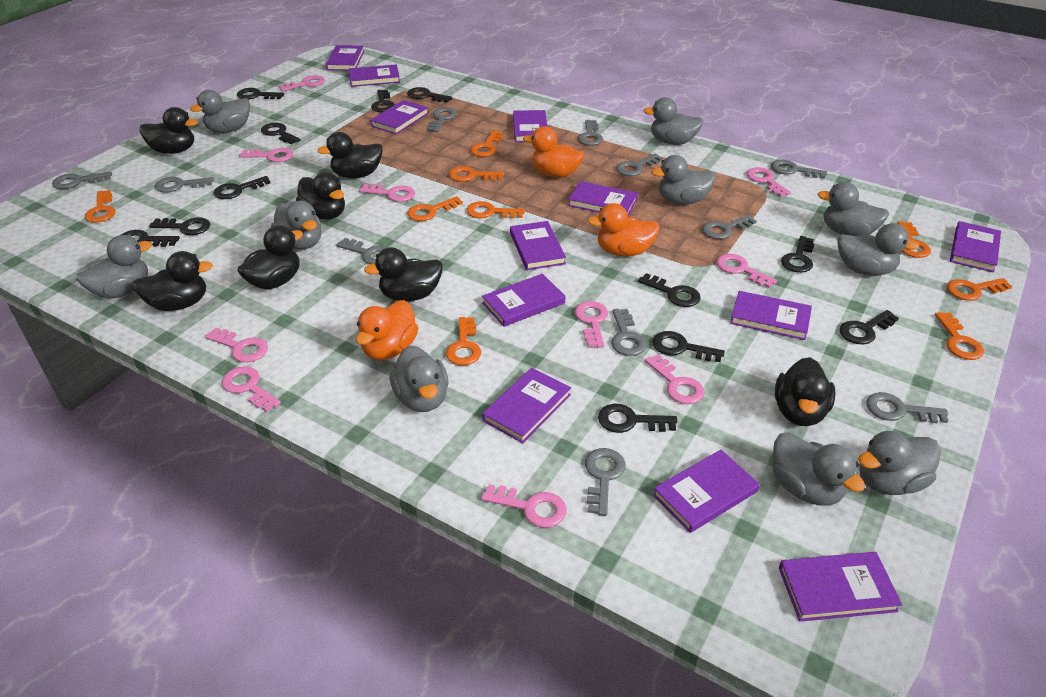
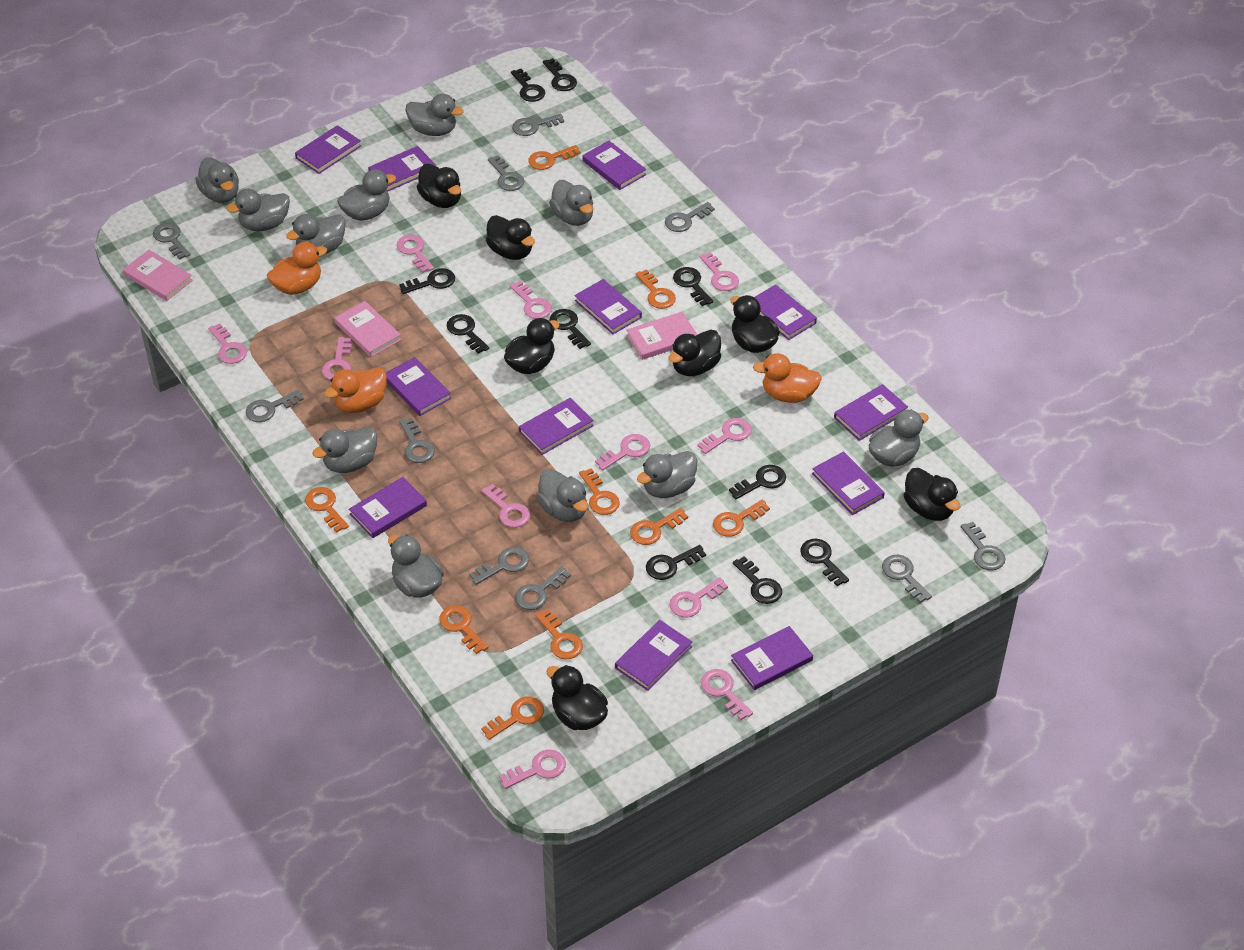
black key: [121,230,180,247] [149,218,210,235] [214,176,270,199] [237,88,284,99] [261,123,301,144] [371,90,395,113] [407,87,452,103] [598,404,677,433] [638,273,701,307] [653,331,725,362] [781,236,814,273] [840,310,899,344] = 12 -> [399,268,455,294] [447,314,489,354] [511,69,545,102] [543,58,577,91] [549,309,591,349] [646,545,706,580] [673,267,713,306] [729,465,786,499] [733,556,782,604] [800,539,849,586] = 10
grey duck: [76,235,152,299] [190,90,250,133] [271,201,321,249] [390,345,448,412] [643,97,704,145] [651,155,716,204] [773,432,865,505] [817,182,889,236] [838,223,920,275] [858,431,941,495] = 10 -> [195,157,239,203] [227,189,290,231] [286,214,346,254] [312,427,378,473] [337,169,396,221] [388,535,444,598] [405,94,464,136] [536,469,588,522] [549,180,593,226] [637,451,697,498] [868,410,929,467] = 11
grey key: [52,171,112,189] [155,177,213,193] [336,238,388,264] [428,107,457,132] [578,120,603,146] [585,448,626,516] [611,309,647,356] [616,154,663,176] [702,215,757,239] [771,160,827,179] [867,392,948,423] = 11 -> [153,223,191,260] [246,390,304,422] [399,418,435,463] [469,547,529,585] [488,155,524,191] [512,114,564,136] [515,566,571,610] [665,202,715,232] [882,555,932,603] [961,522,1006,571] = 10
pink book: none = 0 -> [123,250,193,301] [334,301,401,357] [626,312,698,360] = 3
pink key: [205,328,268,362] [222,367,281,412] [239,148,293,162] [279,75,325,92] [359,184,415,202] [481,484,567,528] [575,301,608,348] [645,354,705,404] [717,254,777,288] [747,167,791,197] = 10 -> [208,323,247,364] [322,337,352,380] [397,235,434,273] [481,484,530,528] [499,749,566,789] [510,281,552,319] [595,434,650,471] [669,577,728,617] [697,418,752,454] [699,252,739,291] [701,669,753,720] = 11

